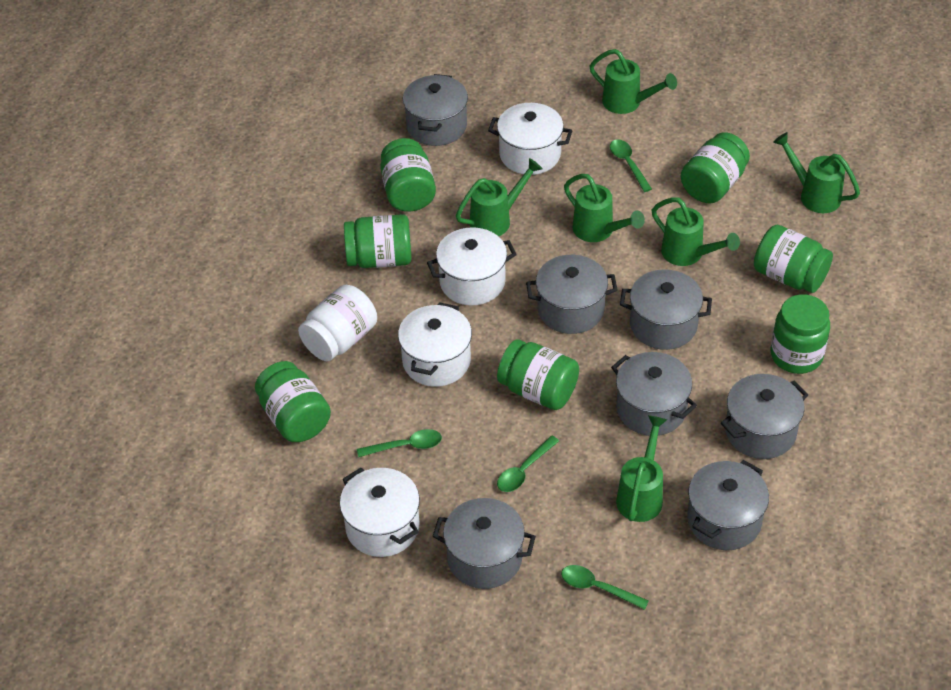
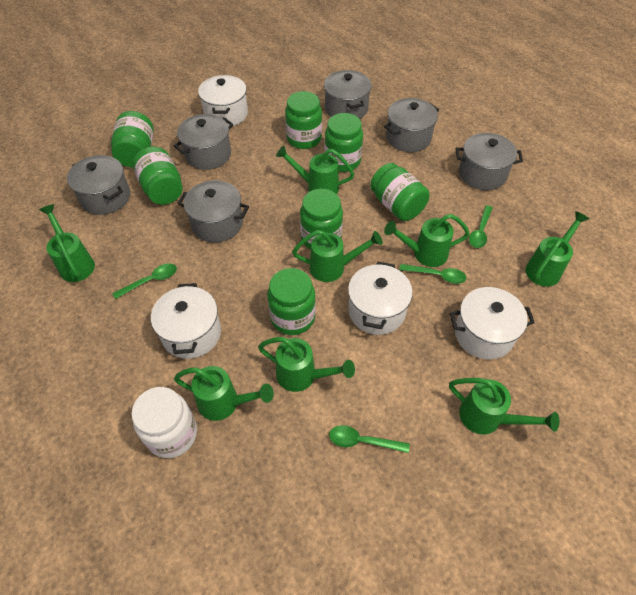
green watering can: [456,158,542,236] [564,174,645,242] [589,49,677,114] [616,415,667,522] [652,197,740,266] [773,132,860,213] = 6 -> [39,204,95,282] [174,366,274,421] [258,337,355,392] [276,145,354,194] [292,230,383,282] [384,214,470,267] [449,378,559,435] [525,211,589,287] = 8
grey pot: [403,74,468,146] [433,498,536,589] [526,255,618,334] [611,352,697,436] [620,269,712,350] [687,460,769,550] [721,374,808,459] = 7 -> [67,155,130,215] [173,114,233,170] [177,180,249,243] [324,70,372,119] [384,98,439,152] [455,133,523,190] = 6

